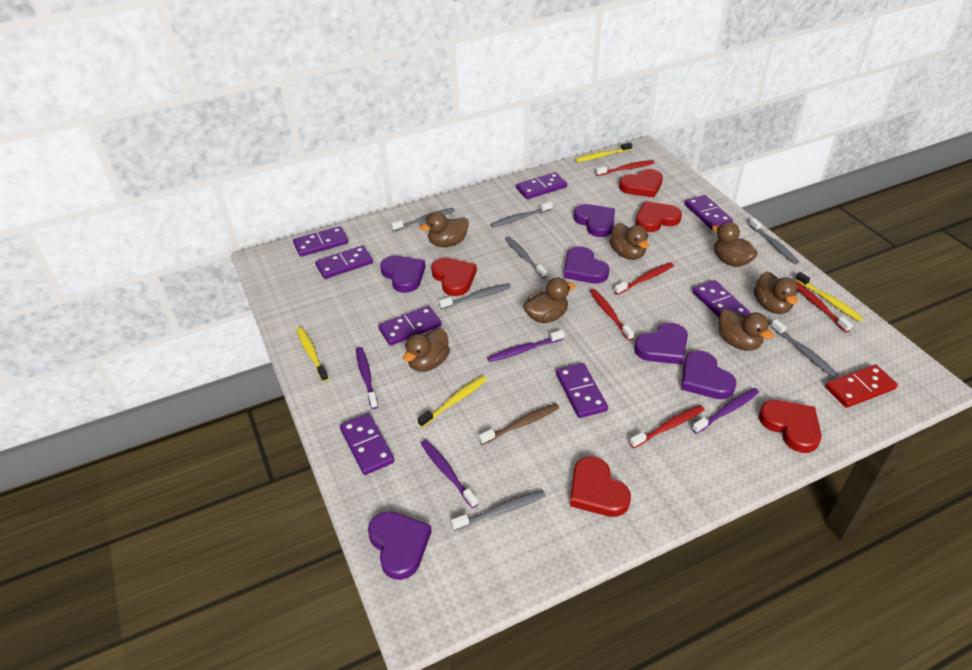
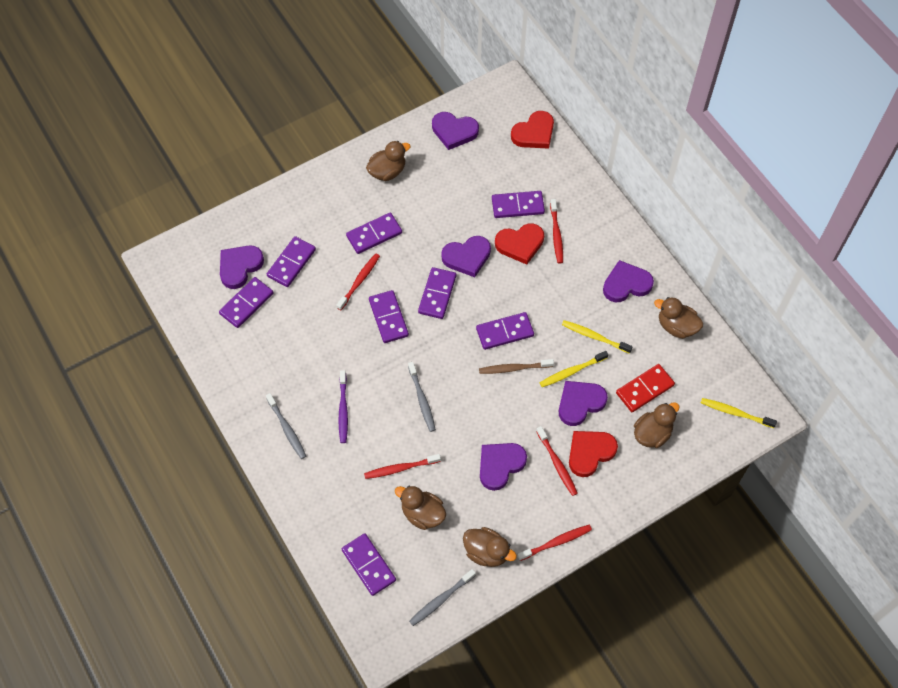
brown duck: [403,328,450,372] [420,212,469,247] [523,278,575,323] [609,223,649,260] [712,222,758,267] [719,309,774,351] [754,272,798,314] = 7 -> [366,141,411,181] [395,486,446,530] [463,527,517,567] [634,402,680,448] [654,297,703,339] = 5
grey toothbrush: [391,208,455,231] [439,283,511,309] [451,490,546,531] [490,201,553,228] [505,237,547,278] [749,218,799,265] [771,319,838,378] = 7 -> [266,393,306,459] [408,362,436,432] [409,569,476,626] = 3
purple toothbrush: [356,347,378,409] [421,440,478,508] [487,330,565,362] [692,388,759,434] = 4 -> [338,370,348,443] = 1
red heart: [431,258,477,296] [570,457,631,517] [619,169,663,198] [635,201,682,232] [759,400,822,453] = 5 -> [495,223,544,264] [511,111,554,149] [569,431,618,477] = 3
yellow toothbrush: [297,327,329,382] [418,376,487,427] [575,143,632,162] [795,272,863,322] = 4 -> [540,351,608,387] [562,320,633,354] [701,398,777,428] = 3

